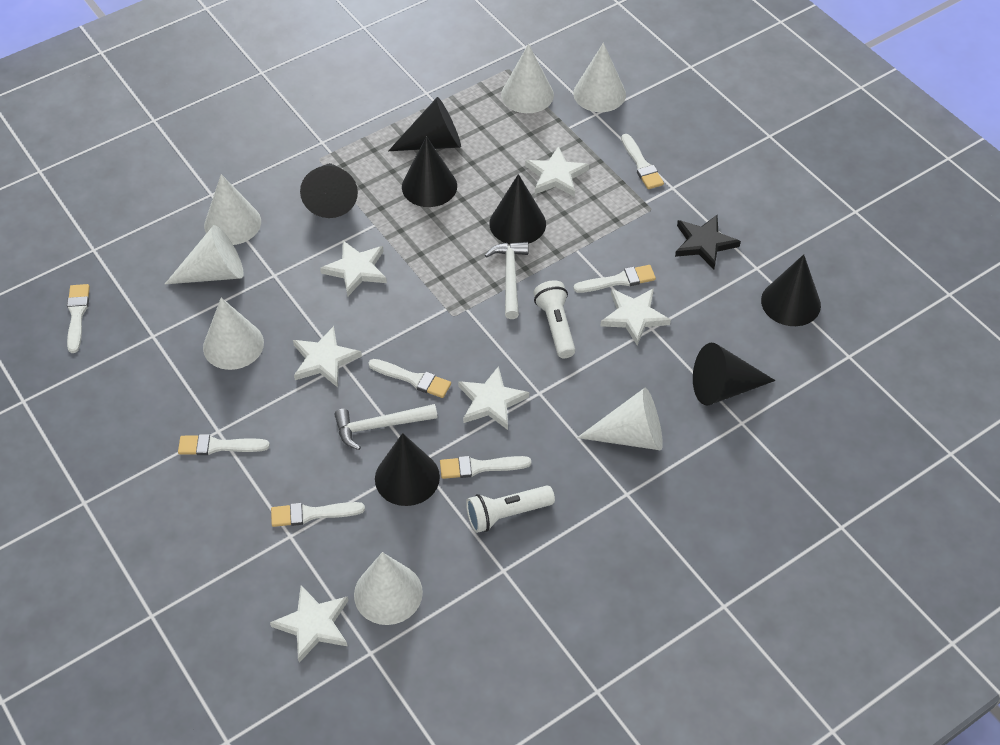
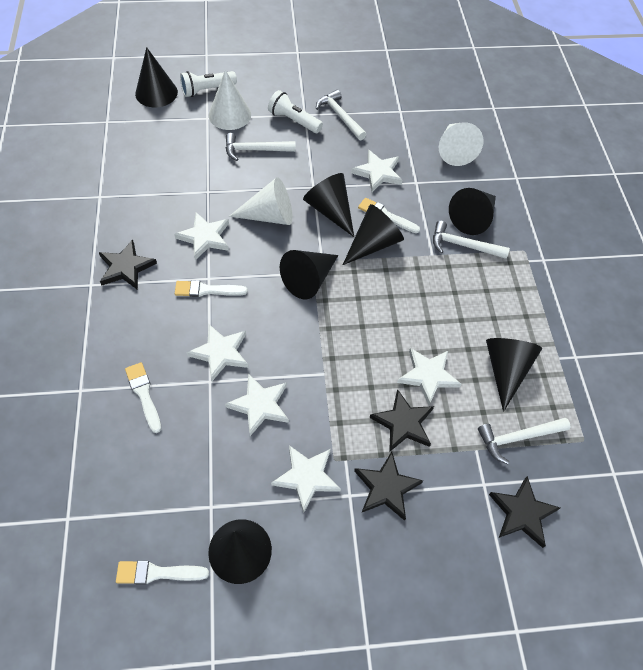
black star: [675,215,741,269] = 1 -> [99,240,157,290] [354,452,423,521] [370,389,434,452] [489,476,560,548] = 4
white brush: [67,284,90,353] [178,434,270,455] [271,502,365,527] [369,359,451,398] [440,456,531,479] [573,265,656,293] [621,134,664,189] = 7 -> [116,561,209,584] [125,362,161,433] [175,280,248,297] [358,198,420,233] = 4
white cone: [165,225,244,284] [203,298,264,370] [204,174,261,245] [354,552,423,625] [501,44,554,113] [573,43,626,112] [577,388,663,450] = 7 -> [208,70,251,130] [229,177,292,225] [439,123,484,166] = 3
white hammer: [334,404,438,450] [485,242,528,319] = 2 -> [226,133,296,161] [316,90,367,140] [433,221,510,259] [478,418,570,464] = 4

